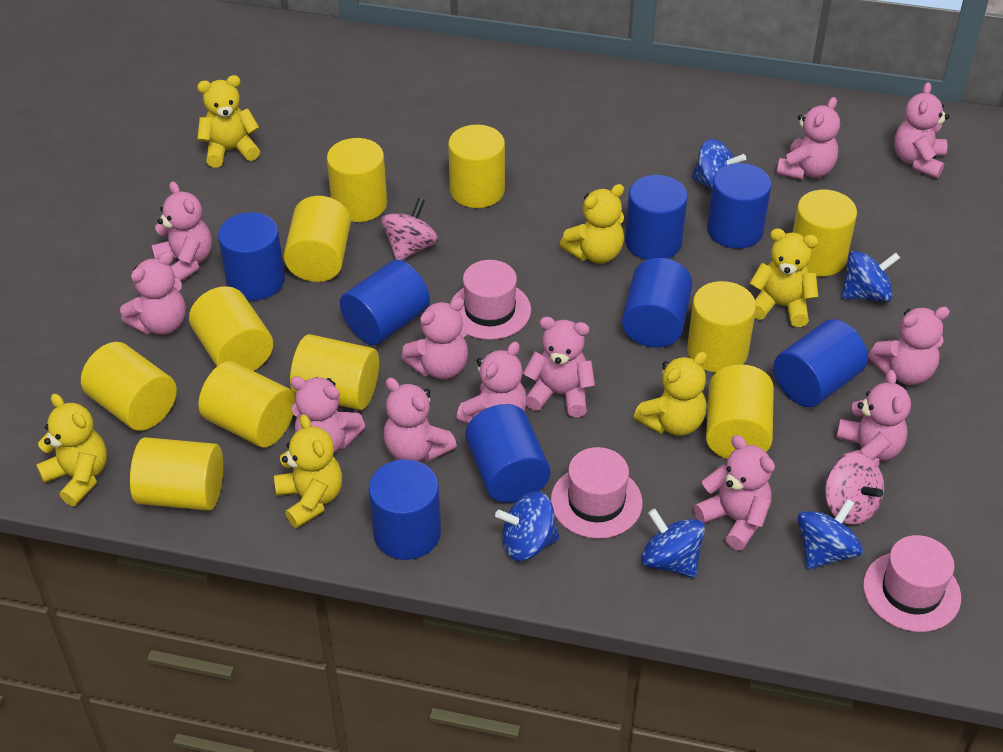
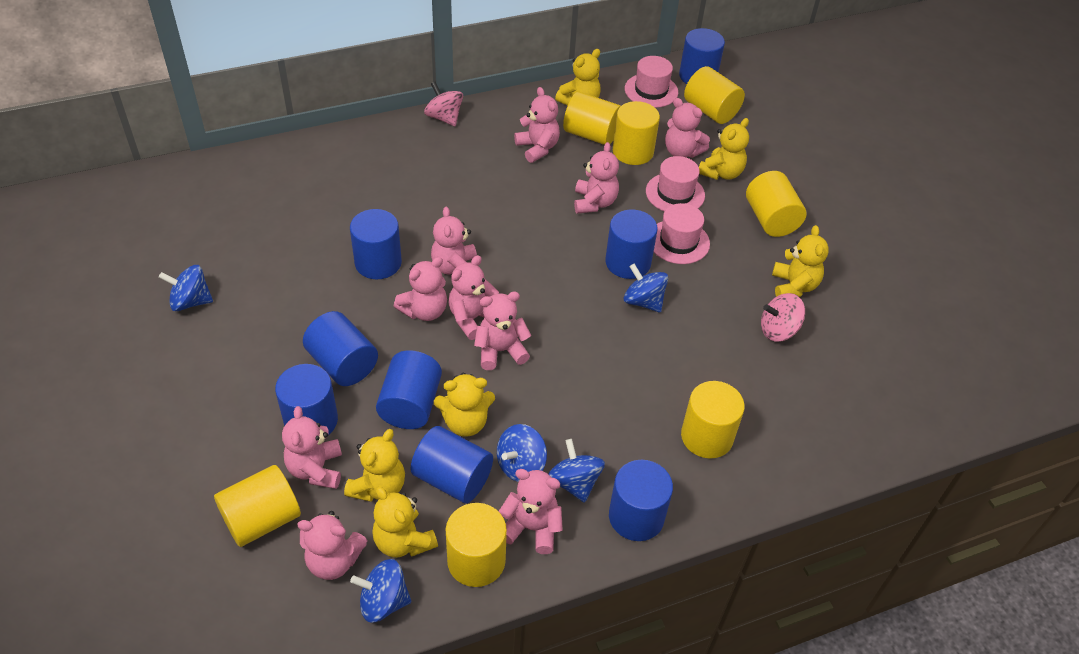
pink teddy bear: [120,252,186,335] [151,181,212,281] [290,376,365,453] [383,378,457,462] [401,298,468,379] [456,341,527,424] [523,317,595,417] [694,435,775,550] [776,97,840,180] [836,370,911,466] [868,307,950,385] [894,82,949,178] = 12 -> [282,406,342,489] [297,511,367,580] [394,257,447,321] [431,207,477,275] [448,255,499,340] [474,292,532,370] [498,469,563,554] [514,87,560,163] [574,142,619,214] [665,98,710,158] = 10
yellow cylinder: [81,342,177,431] [130,437,223,511] [189,286,273,371] [199,361,295,448] [284,196,351,282] [290,334,379,410] [327,138,387,222] [448,125,505,208] [687,281,756,373] [706,364,774,459] [793,190,857,276] = 11 -> [214,465,301,547] [446,503,507,587] [563,92,621,145] [613,101,660,165] [681,381,745,459] [684,66,745,124] [746,171,807,237] = 7

